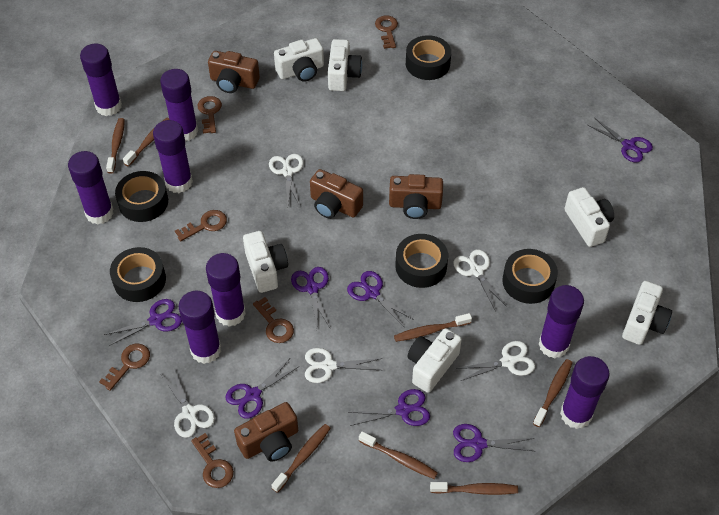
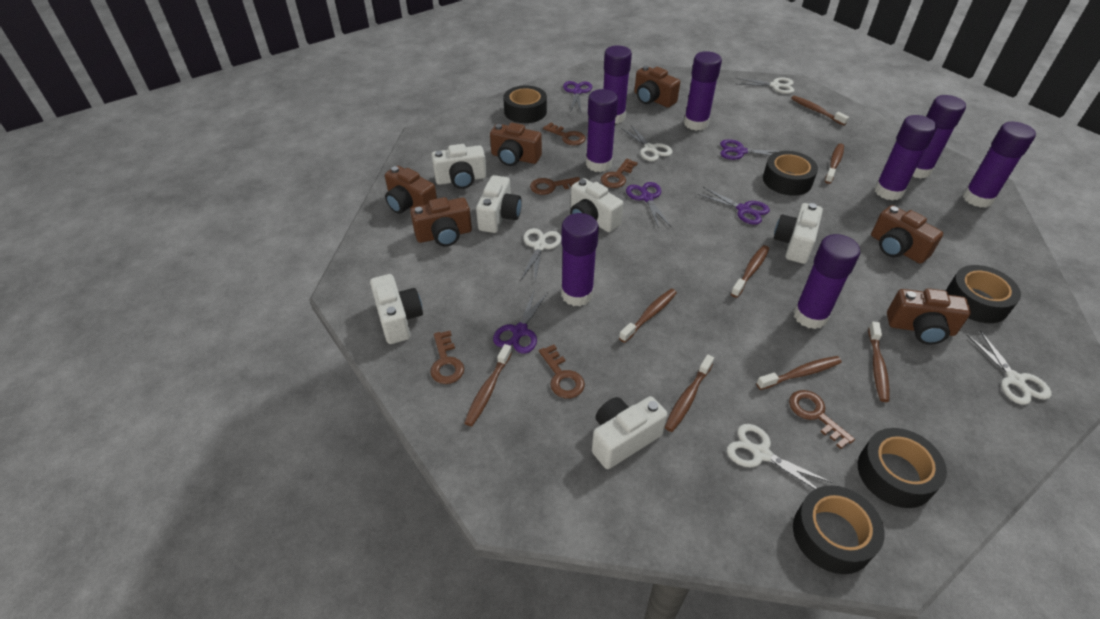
brown camera: [208,51,260,93] [234,402,298,461] [310,169,363,219] [389,174,443,219] = 4 -> [385,166,437,214] [410,197,472,247] [490,123,542,166] [634,66,680,108] [871,205,943,264] [887,288,971,345] = 6
brown toothbrush: [106,118,125,174] [123,118,169,167] [271,424,331,493] [359,432,438,479] [394,313,472,342] [430,482,518,495] [533,359,573,427] = 7 -> [464,344,512,426] [619,289,677,343] [665,354,714,432] [731,245,769,298] [756,356,842,390] [791,96,849,126] [825,143,844,184] [868,322,890,402] = 8
purple scissors: [104,299,182,346] [225,358,299,418] [291,267,330,328] [347,271,414,328] [348,389,430,426] [453,424,534,462] [588,118,653,162] = 7 -> [493,289,548,354] [563,81,592,112] [626,182,671,228] [697,187,770,225] [720,139,779,160] = 5

